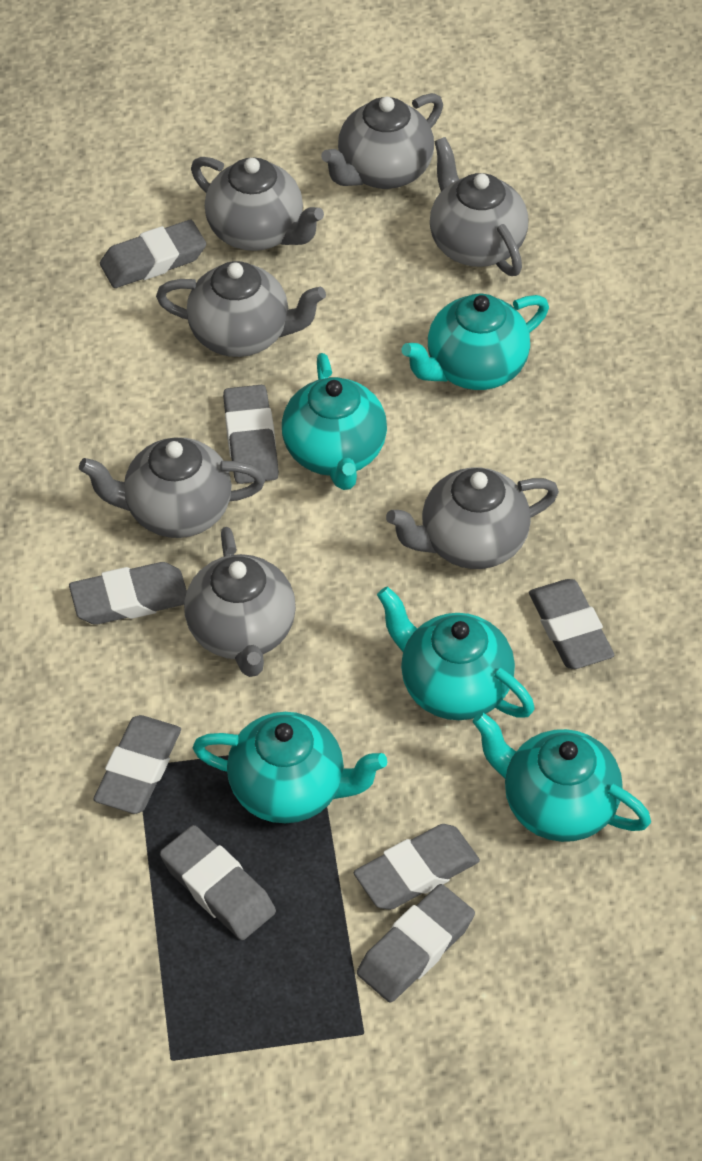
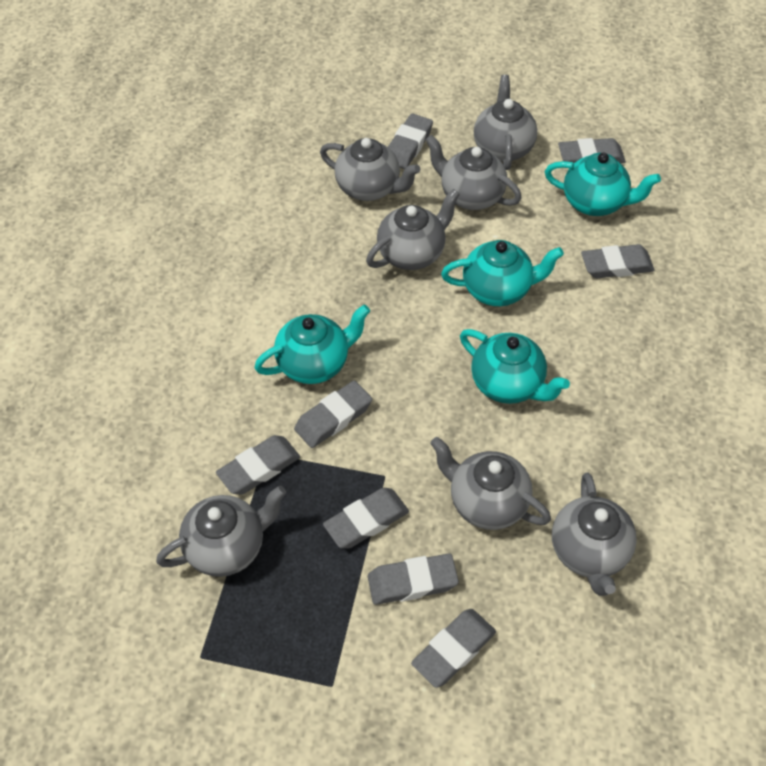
turquoise teapot: [193,712,387,823] [282,353,387,490] [377,586,534,720] [402,293,549,390] [473,712,651,842] = 5 -> [254,305,370,384] [441,240,564,306] [460,329,570,404] [545,152,661,216] = 4

